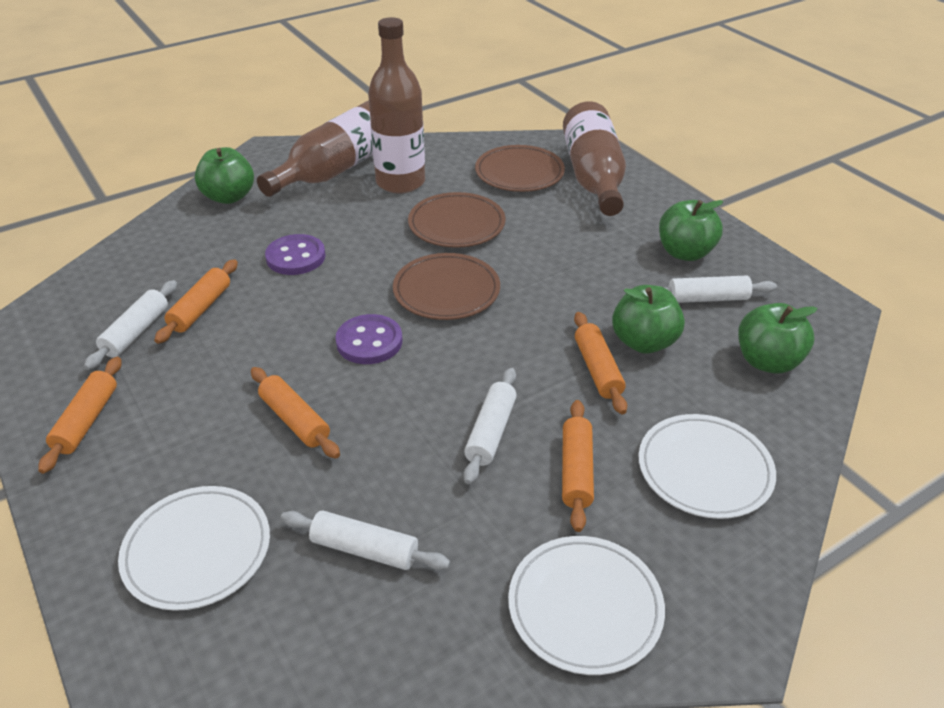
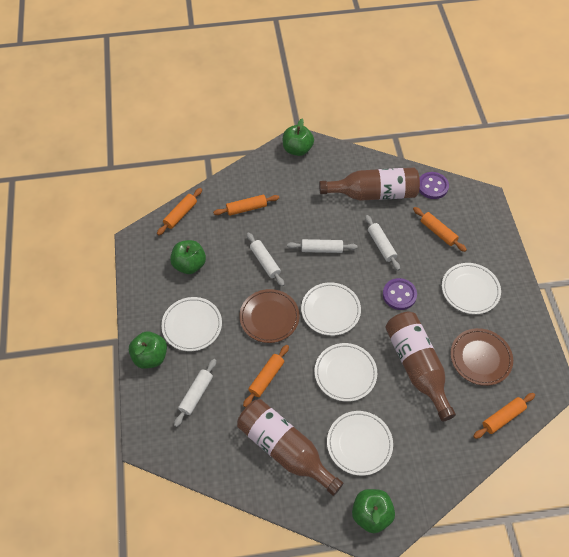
brown plate: [393,253,500,320] [408,192,506,248] [475,145,565,192] = 3 -> [239,289,300,343] [450,328,513,386] = 2
white plate: [118,486,270,611] [508,536,665,675] [639,414,776,519] = 3 -> [161,297,222,351] [301,282,361,336] [315,343,377,402] [327,411,393,476] [442,263,501,314] = 5

